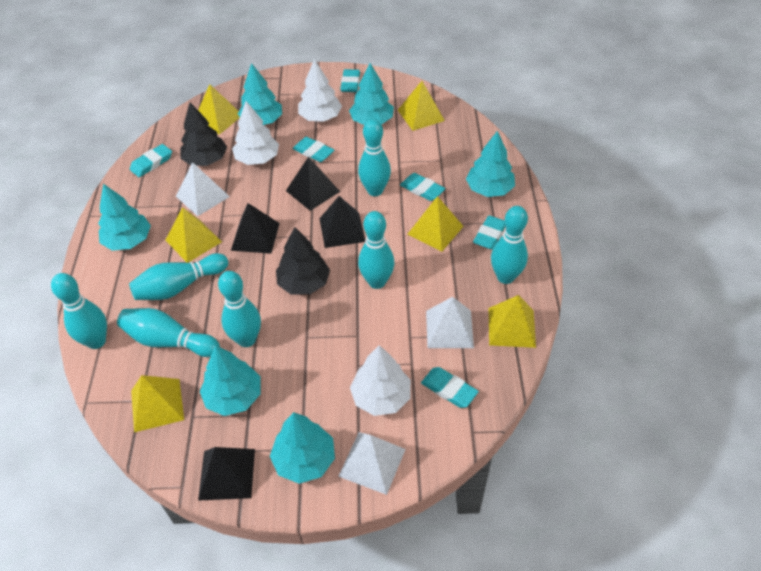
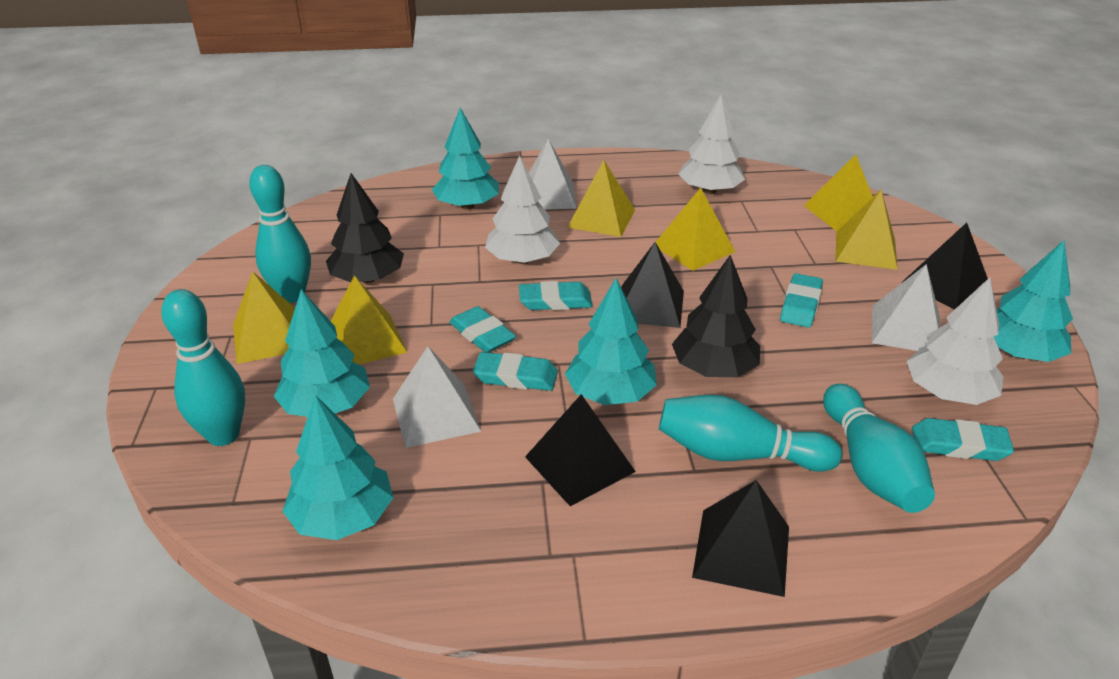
turquoise bowling pin: [51,273,107,349] [117,308,220,357] [129,253,228,300] [218,271,261,347] [358,119,391,196] [358,211,395,289] [491,206,528,284] = 7 -> [161,289,245,446] [249,165,311,303] [659,395,842,472] [823,384,935,513] = 4
turquoise eraser: [130,144,172,177] [292,137,334,162] [340,69,360,92] [400,173,446,201] [421,367,479,408] [473,215,506,249] = 6 -> [449,306,516,353] [473,352,558,391] [519,281,592,310] [780,273,823,328] [912,418,1014,461] = 5
turquoise tree: [98,184,151,251] [200,345,260,416] [238,63,282,125] [270,412,335,484] [349,63,394,125] [466,131,515,197] = 6 -> [274,289,370,417] [282,395,394,540] [432,108,499,209] [565,278,657,405] [994,240,1073,362] = 5

